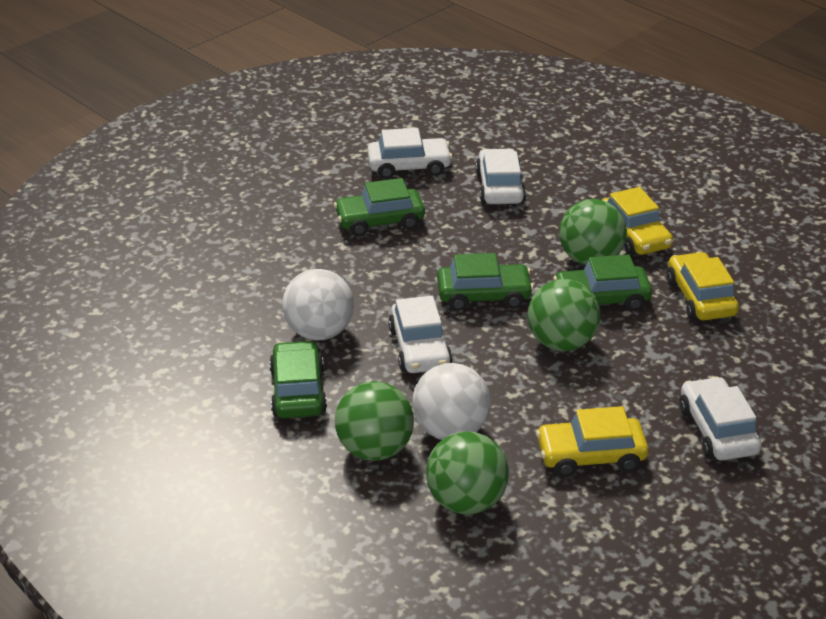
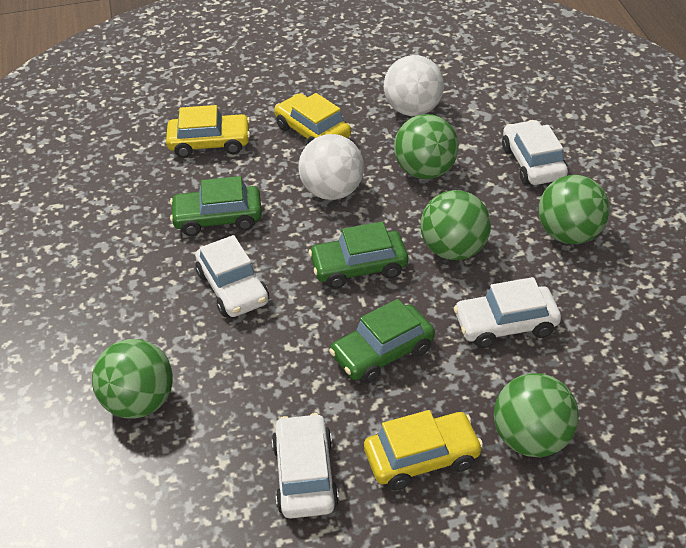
green ball: [335,381,414,461] [426,431,509,514] [528,279,601,351] [559,199,627,265] = 4 -> [92,339,173,419] [394,114,459,179] [420,190,491,260] [494,373,579,457] [538,175,610,244] = 5
green car: [269,340,327,418] [334,178,425,236] [437,253,534,311] [553,255,652,311] = 4 -> [170,176,262,236] [309,222,408,289] [329,299,435,384] = 3

